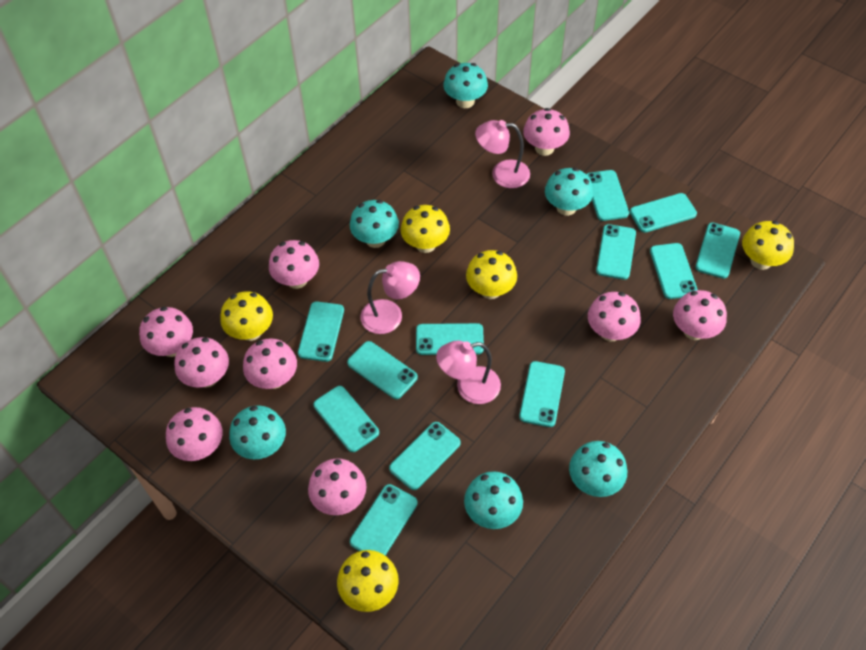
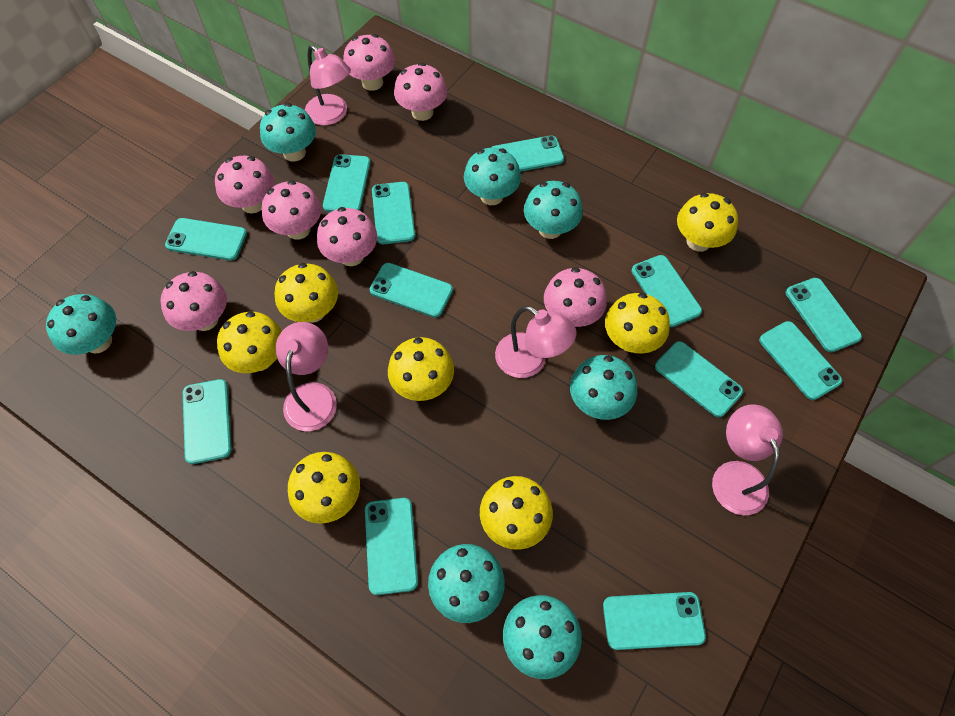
pink lamp: [360,261,420,334] [436,341,501,404] [475,120,530,188] = 3 -> [276,322,337,431] [305,45,351,125] [495,306,576,378] [712,404,783,515] = 4
pink mushroom: [139,307,193,357] [166,407,223,461] [174,337,229,388] [243,338,297,389] [269,240,319,289] [308,458,366,515] [523,108,570,156] [588,292,641,341] [673,290,727,340] = 9 -> [160,271,227,331] [215,156,274,213] [262,180,321,240] [317,207,377,266] [343,34,395,91] [394,63,447,121] [544,267,607,327] = 7
turquoise mushroom: [229,405,286,459] [350,200,399,248] [443,63,488,108] [464,471,523,529] [545,168,593,216] [569,441,627,497] = 6 -> [46,294,116,355] [260,103,316,162] [428,544,505,623] [464,148,521,205] [503,595,582,679] [524,181,583,239] [570,355,637,420] = 7
yellow mushroom: [220,292,273,341] [337,550,399,612] [401,205,450,253] [466,250,517,299] [742,221,794,270] = 5 -> [217,311,282,373] [275,263,338,323] [288,452,360,524] [388,337,454,401] [480,476,553,550] [605,293,670,354] [677,193,738,252] = 7

